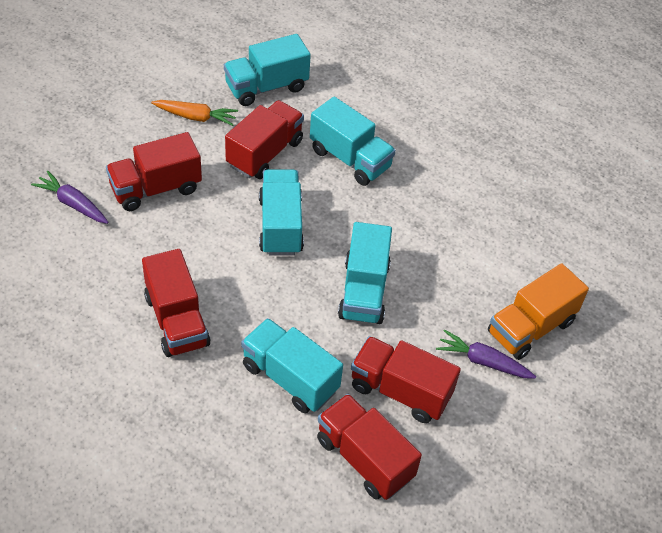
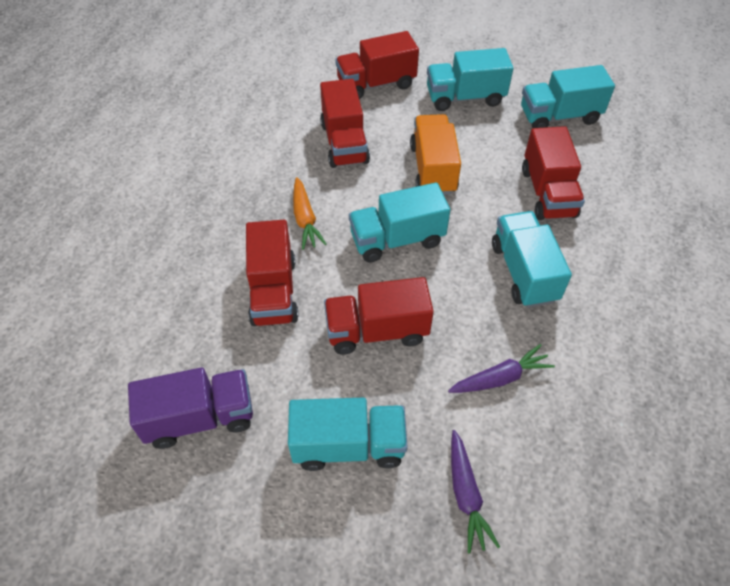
purple truck: none = 0 -> [128,367,253,449] = 1

